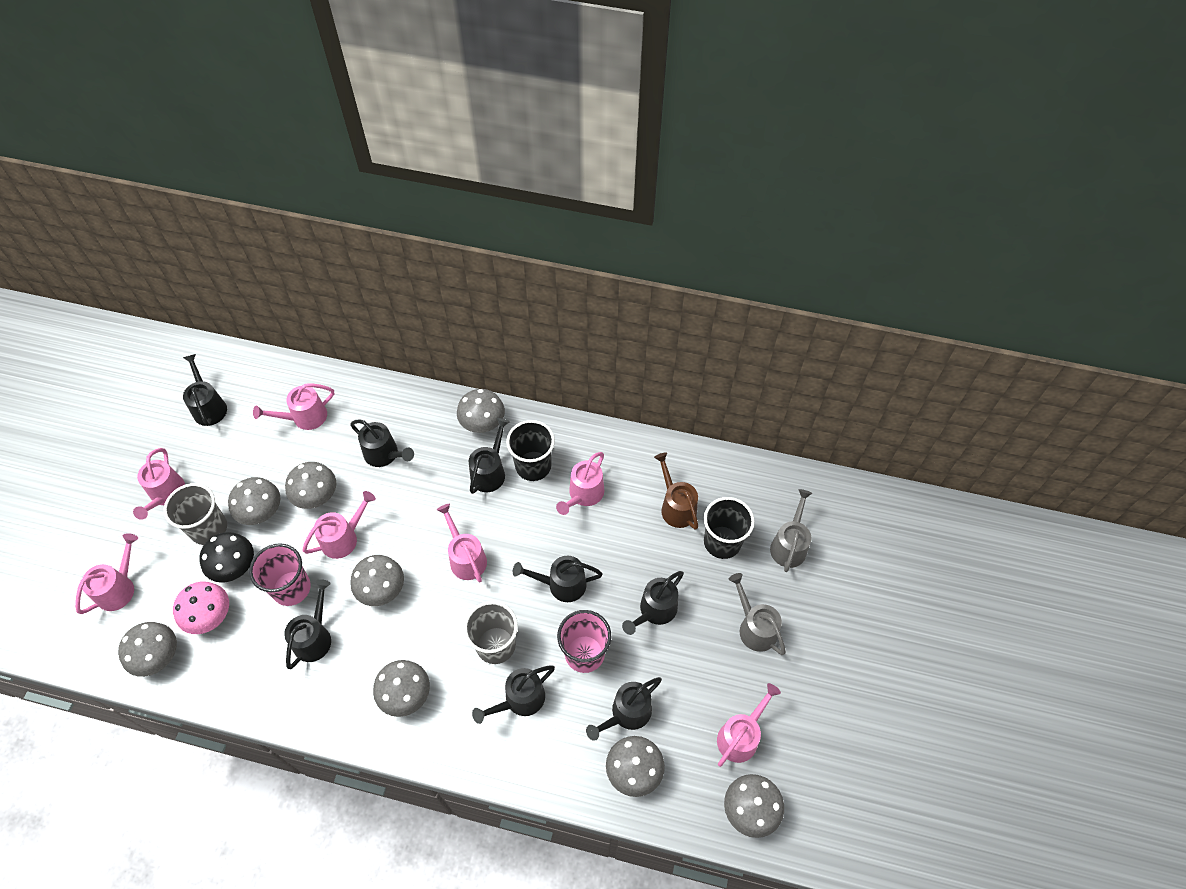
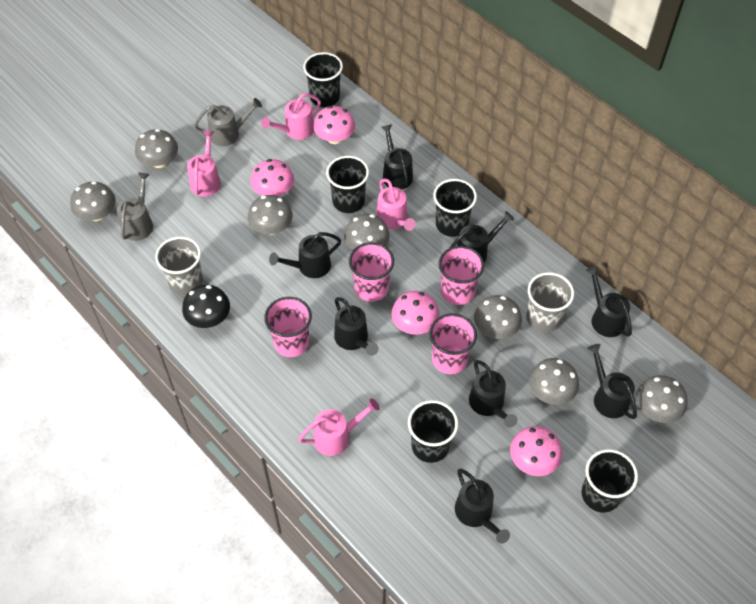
black cup: [506,420,555,481] [704,497,755,559] = 2 -> [303,52,343,107] [326,156,369,213] [408,400,458,463] [433,179,477,237] [581,449,638,512] = 5
brown watering can: [654,452,698,530] = 1 -> none = 0
grey mushroom: [118,622,177,677] [228,477,281,525] [285,462,336,509] [350,555,404,606] [373,660,430,717] [457,389,505,433] [606,736,665,797] [724,774,784,838] = 8 -> [70,181,116,221] [135,129,178,168] [248,195,293,235] [344,214,390,250] [474,295,522,339] [529,358,579,405] [636,375,687,423] = 7
pink cup: [249,543,311,606] [557,610,611,673] = 2 -> [264,297,312,357] [349,242,394,302] [429,313,477,374] [439,246,484,305] = 4
pink mushroom: [173,582,229,634] = 1 -> [250,159,294,197] [313,106,355,144] [391,291,439,335] [510,426,563,476] = 4
pink watering can: [75,533,138,614] [133,448,185,520] [253,383,334,430] [302,491,376,559] [437,504,487,582] [556,452,604,515] [717,683,781,767] = 7 -> [187,130,221,197] [261,93,321,140] [298,398,380,456] [376,178,416,231] = 4

